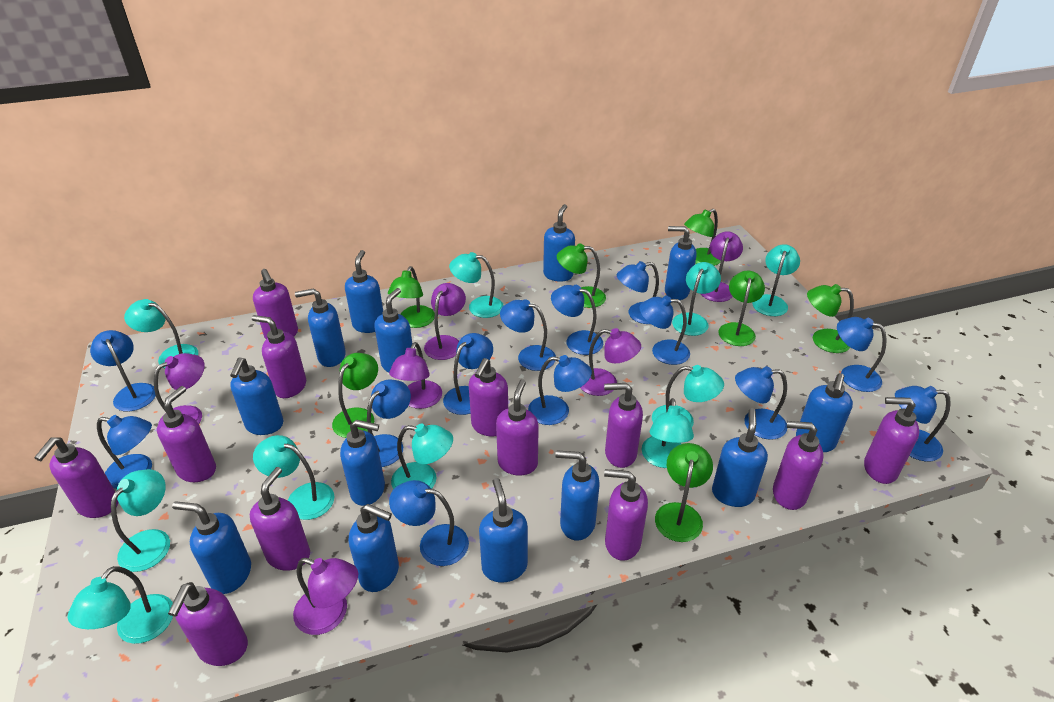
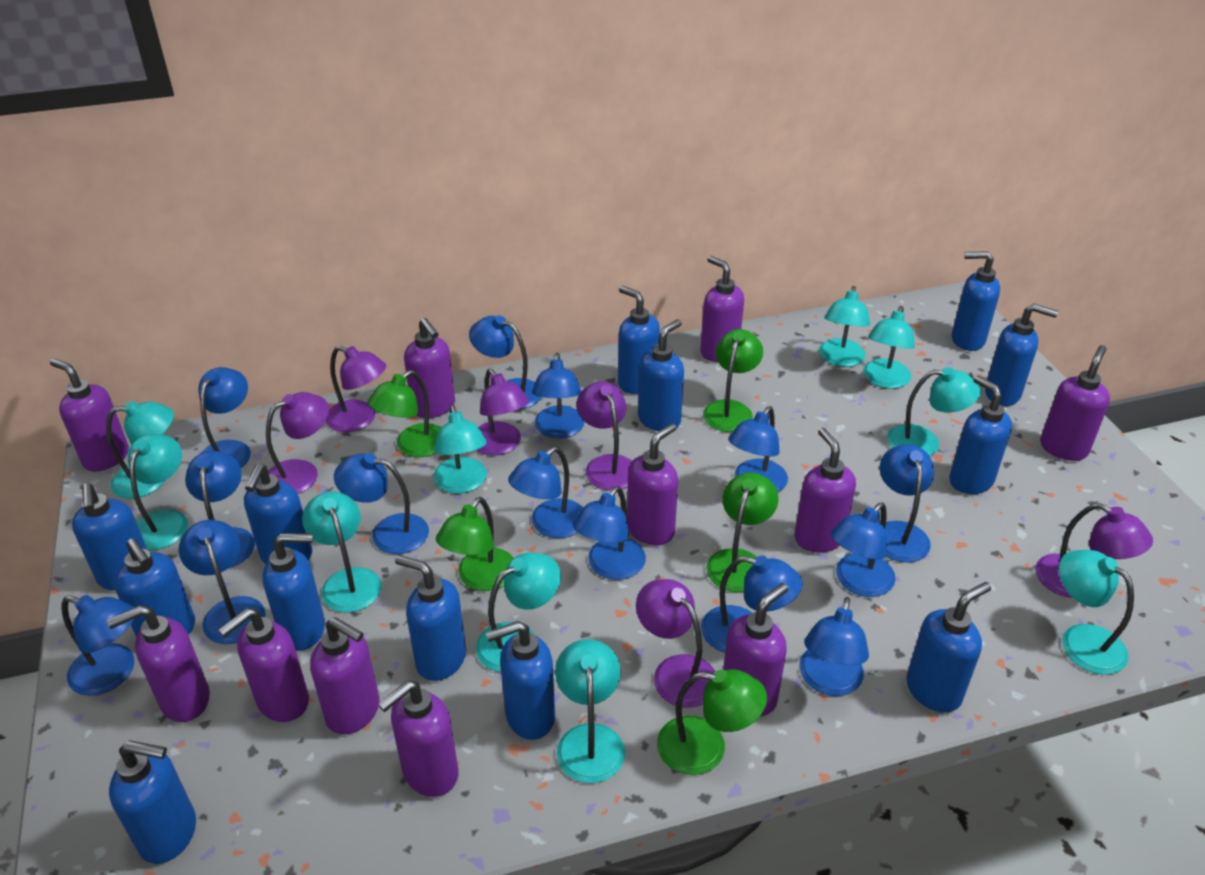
blue lamp: [90,330,156,412] [97,415,152,489] [367,379,411,467] [389,480,469,566] [443,333,493,415] [500,299,556,371] [528,355,592,425] [551,285,603,355] [617,261,659,324] [639,295,690,365] [735,366,787,440] [837,317,886,392] [895,386,951,461] = 13 -> [61,595,134,696] [179,520,266,644] [185,451,255,568] [199,367,251,468] [334,453,429,554] [469,315,541,409] [508,447,583,538] [532,353,585,438] [573,486,646,580] [701,555,803,653] [728,406,788,492] [799,597,869,696] [831,502,896,597] [880,444,934,563] = 14
green lamp: [332,353,378,438] [388,266,434,328] [557,243,606,308] [655,443,713,542] [684,209,721,266] [718,271,765,346] [807,284,854,353] = 7 -> [368,370,441,457] [436,497,514,591] [657,669,767,775] [703,329,763,432] [706,472,779,592] = 5
purple soap dispenser: [34,437,118,518] [157,386,216,482] [168,582,248,666] [250,467,310,571] [252,315,306,398] [253,269,298,339] [469,358,508,437] [496,379,539,476] [604,383,643,468] [604,469,648,561] [773,421,824,510] [864,397,919,484] = 12 -> [50,359,129,472] [107,605,210,722] [218,608,309,722] [310,617,379,735] [378,681,459,797] [404,318,455,418] [627,423,678,545] [700,256,744,362] [723,583,788,717] [794,428,856,552] [1040,345,1110,461] = 11

